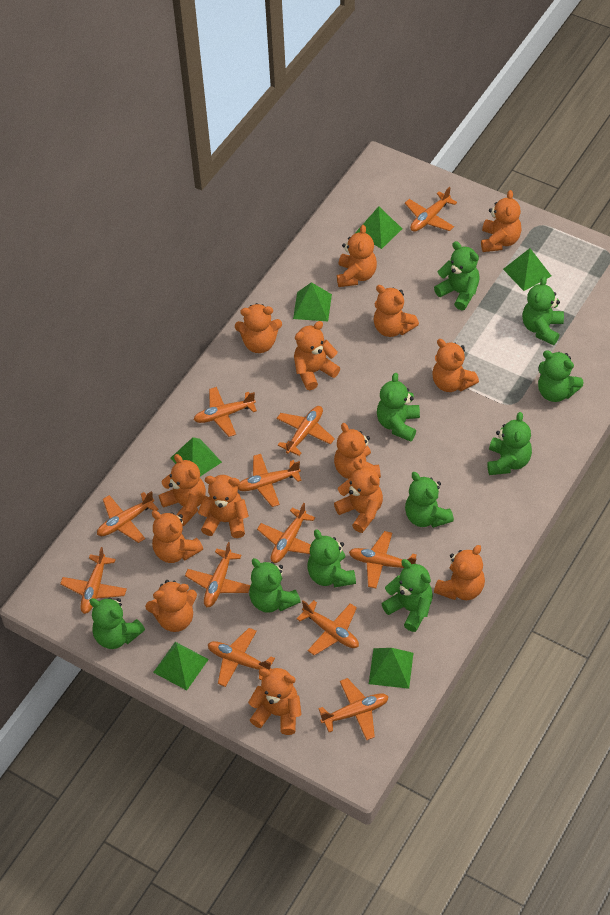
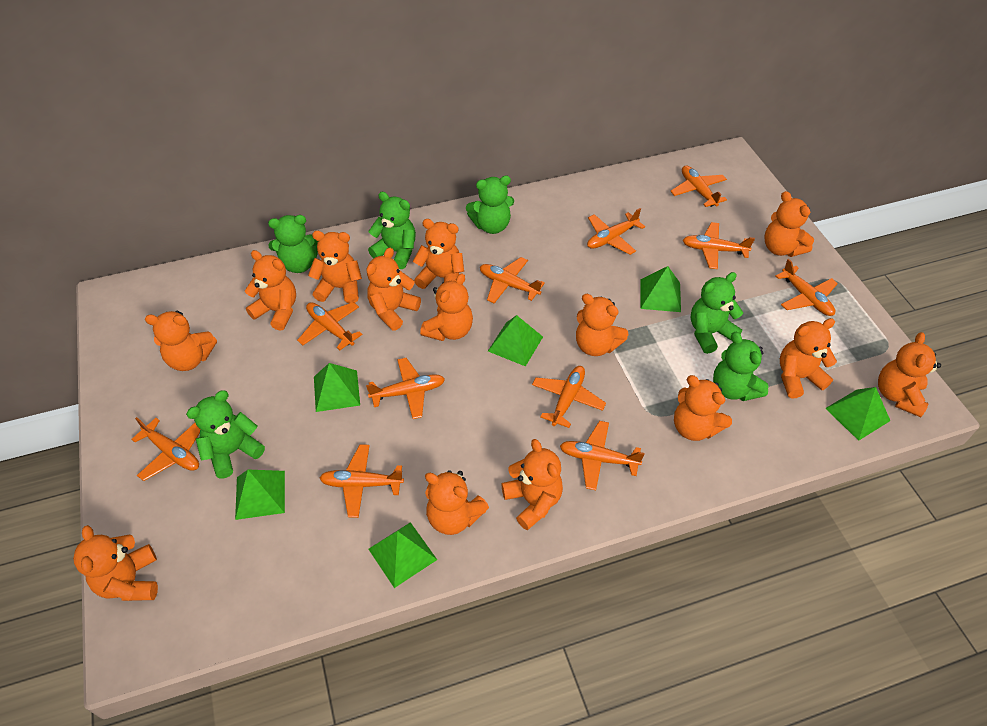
green teddy bear: [89,597,145,649] [249,558,301,613] [307,529,356,588] [377,373,420,442] [382,559,433,632] [405,472,454,528] [434,241,480,310] [487,412,532,475] [522,276,564,345] [538,350,584,402] = 10 -> [186,390,265,478] [268,215,318,273] [368,192,416,269] [466,175,514,234] [690,272,743,354] [713,332,769,401] = 6
orange plane: [60,547,127,614] [97,491,159,543] [185,542,251,607] [193,387,257,437] [208,628,275,687] [238,454,302,507] [257,503,315,563] [276,406,335,456] [297,600,359,656] [318,678,389,740] [349,531,417,588] [405,187,457,232] = 12 -> [131,417,200,481] [297,302,362,350] [320,444,404,518] [366,358,445,419] [480,257,545,303] [532,366,606,428] [560,421,645,490] [587,208,645,255] [670,165,727,207] [683,222,755,269] [776,259,838,316] = 11

